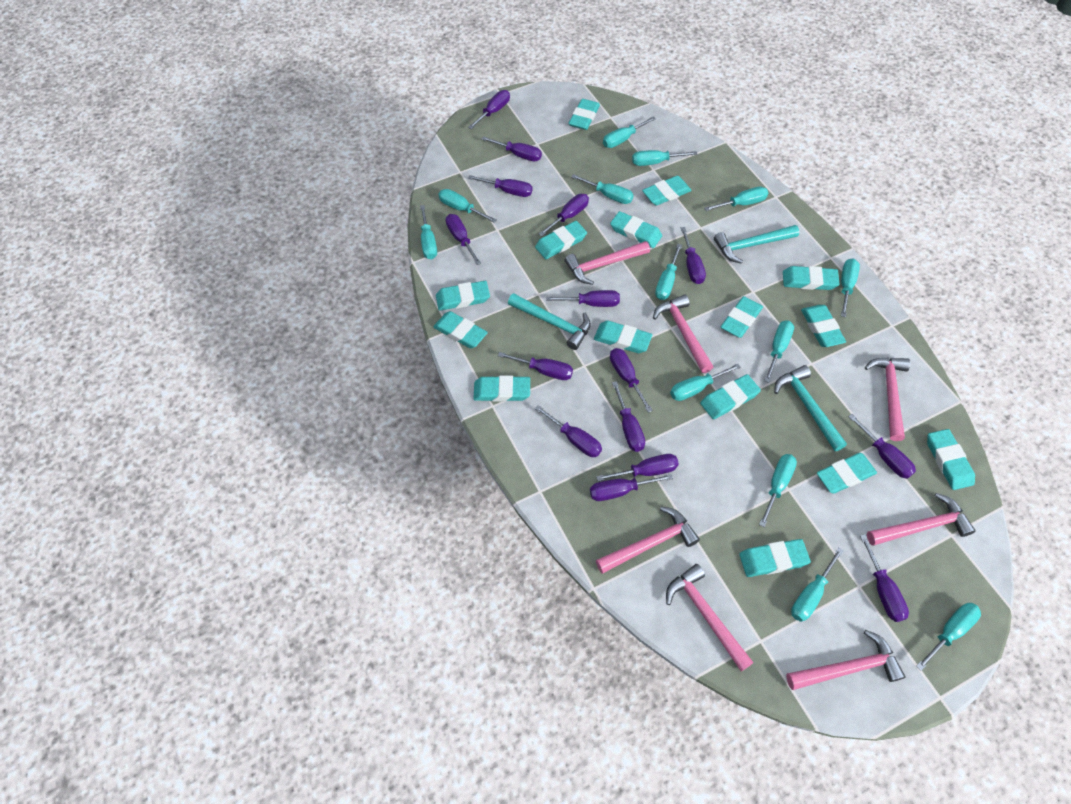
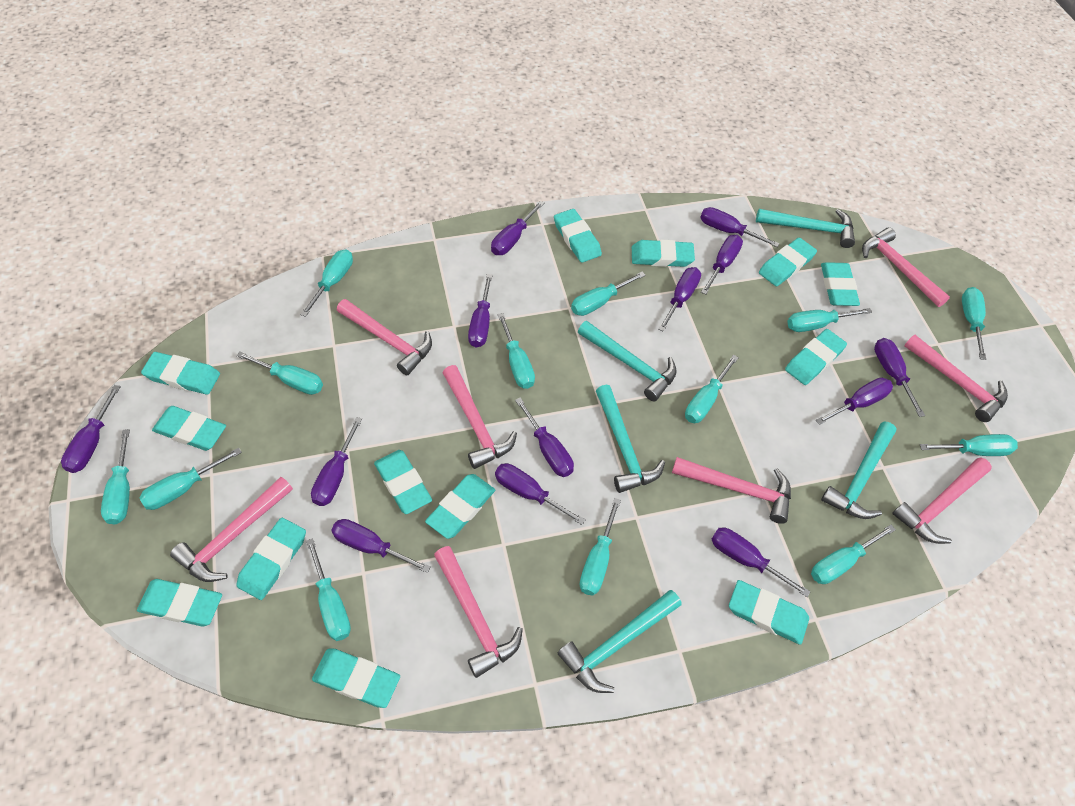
pink hammer: [565,241,650,285] [596,507,700,574] [653,295,713,373] [666,564,754,672] [786,630,905,690] [865,357,910,441] [867,493,976,546] = 7 -> [170,477,293,582] [337,299,432,376] [434,546,523,678] [443,365,517,469] [672,457,791,524] [862,227,950,307] [892,457,992,544] [904,335,1008,422] = 8
purple screwdriver: [446,214,481,265] [468,90,510,129] [468,175,532,197] [482,136,542,161] [498,352,573,380] [535,405,602,457] [539,194,589,236] [546,290,620,307] [590,474,673,501] [596,454,679,481] [610,348,653,413] [612,381,645,452] [681,227,706,284] [848,414,916,479] [860,534,909,622] = 15 -> [61,385,121,473] [311,417,362,506] [331,519,431,573] [468,274,493,347] [491,201,544,255] [495,463,586,525] [515,397,574,477] [658,267,701,332] [700,207,780,247] [701,235,743,295] [711,527,811,597] [816,377,893,425] [874,338,925,417] = 13
turquoise eraser: [433,311,488,349] [436,281,490,311] [473,376,530,402] [535,221,587,259] [568,99,600,130] [594,321,652,353] [610,211,662,248] [642,176,692,205] [700,374,761,420] [721,296,763,338] [739,539,811,577] [783,266,839,290] [801,305,846,347] [817,453,877,494] [927,429,975,490] = 15 -> [137,579,222,627] [141,352,220,395] [152,406,226,451] [236,518,306,600] [312,649,400,708] [374,450,432,514] [425,474,495,539] [554,209,602,263] [632,239,695,267] [729,580,809,645] [759,238,817,286] [785,329,847,385] [821,262,860,306] = 13
turquoise hammer: [508,293,591,350] [714,225,799,264] [774,365,847,451] = 3 -> [558,590,682,693] [578,321,677,401] [596,385,665,493] [756,209,855,248] [821,422,897,519] = 5

